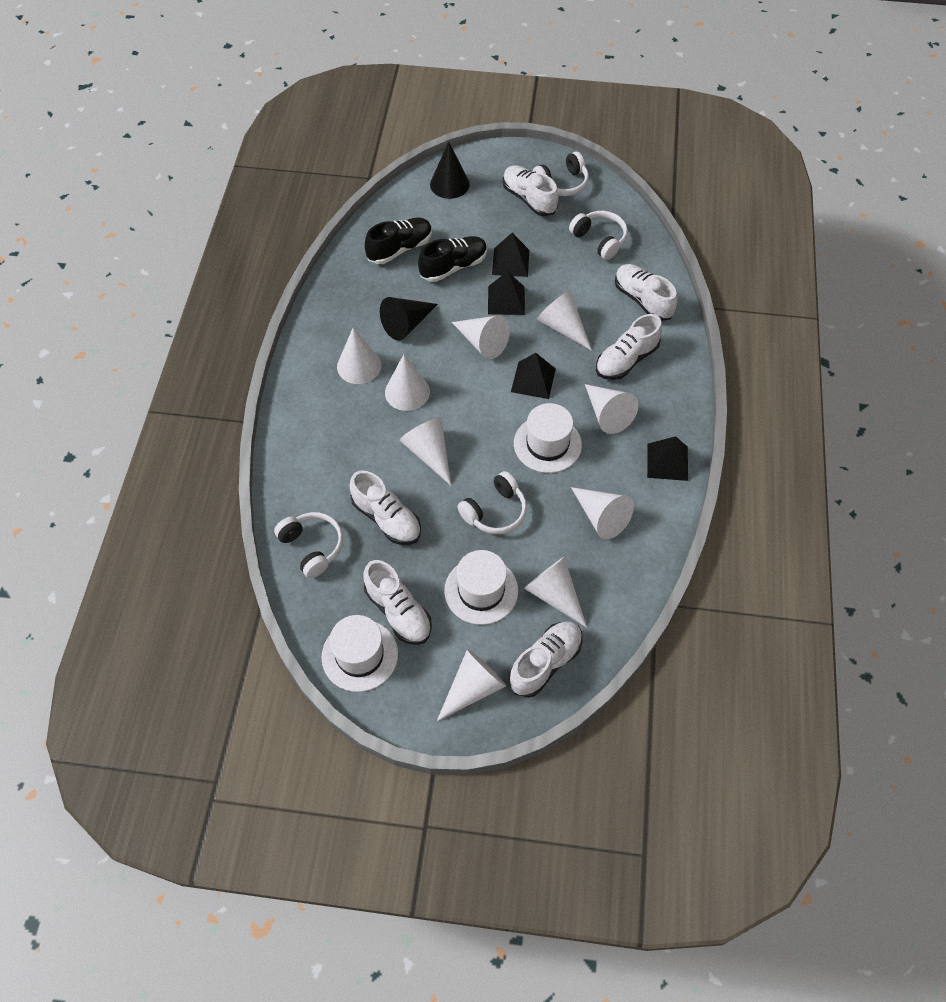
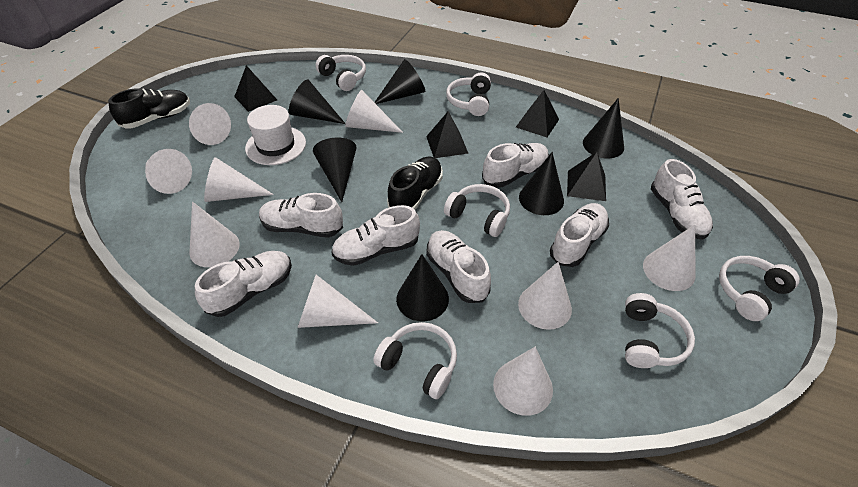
black cone: [380,297,438,340] [430,142,470,199] = 2 -> [289,79,346,124] [313,138,357,202] [374,59,425,104] [396,254,449,321] [519,152,564,215] [583,98,624,158] = 6
white hat: [322,615,398,692] [444,550,518,625] [514,403,582,473] = 3 -> [245,105,306,165] = 1
white headphones: [274,512,343,578] [457,471,527,534] [533,152,589,196] [569,211,628,260] = 4 -> [315,55,366,91] [373,322,457,399] [444,184,510,237] [446,73,491,116] [625,293,695,368] [719,256,800,321] = 6
white shoe: [349,470,421,545] [363,560,432,645] [503,165,559,216] [509,621,583,698] [596,314,662,380] [615,264,677,321] = 6 -> [195,251,292,317] [259,193,343,238] [331,205,420,266] [426,230,491,303] [482,143,549,188] [550,203,609,267] [651,159,713,240] = 7

